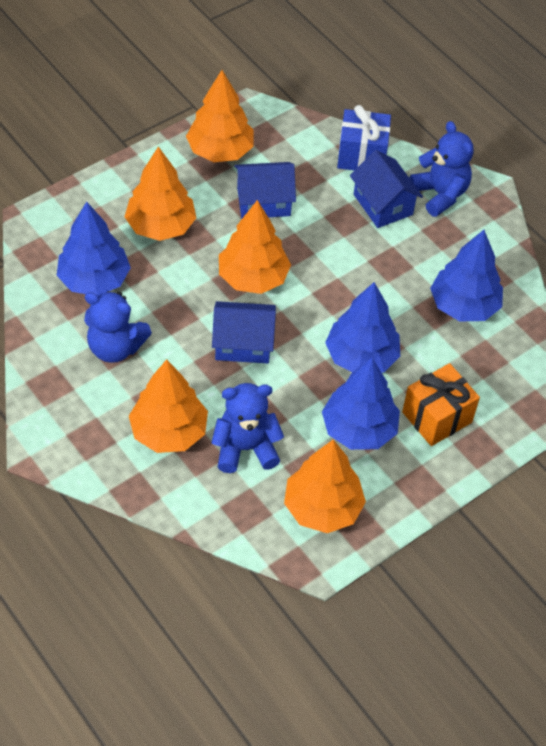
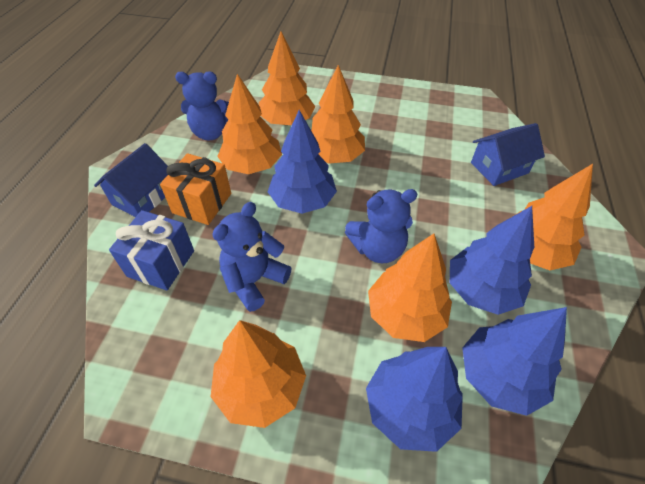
blue house: [212,301,276,363] [234,162,296,219] [350,150,423,228] = 3 -> [94,143,168,217] [471,123,545,186] = 2
orange tree: [125,146,196,241] [129,360,208,453] [186,70,254,162] [219,200,291,294] [284,440,366,533] = 5 -> [211,320,306,428] [217,74,282,174] [259,31,315,126] [311,65,365,164] [368,233,452,342] [512,164,593,270] = 6

